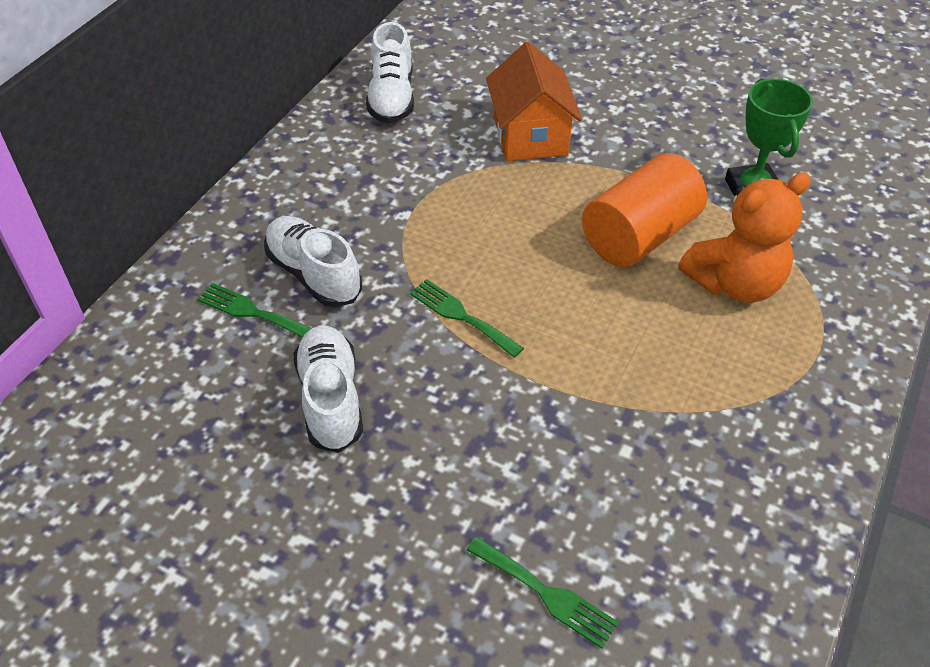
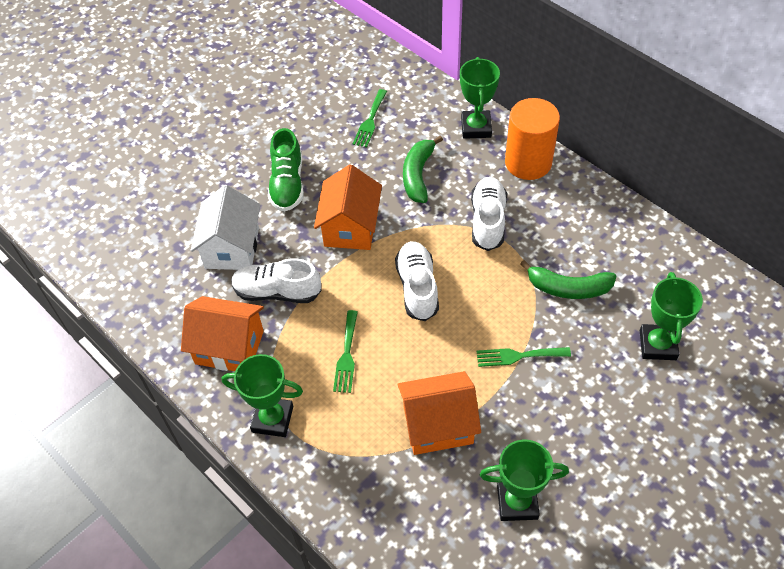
green banana: none = 0 -> [403,136,443,203] [520,260,617,299] = 2
green shoe: none = 0 -> [268,128,304,212] = 1
green trophy: [725,78,813,197] = 1 -> [222,354,303,437] [460,57,500,139] [480,439,569,521] [640,272,703,360] = 4
orange house: [486,42,582,161] = 1 -> [181,296,264,371] [314,164,382,250] [397,371,481,455] = 3
orange teddy bear: [678,172,811,303] = 1 -> none = 0
white house: none = 0 -> [190,185,261,270] = 1

